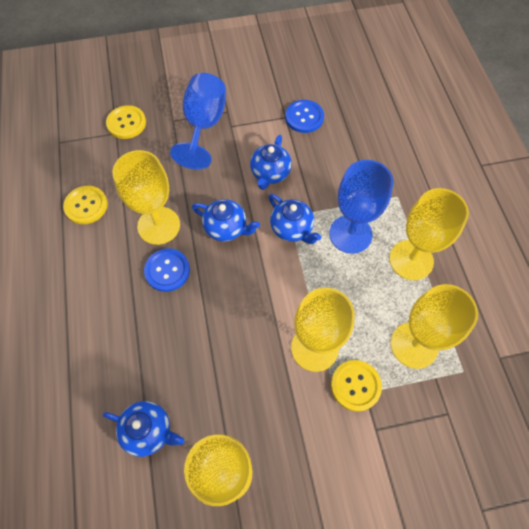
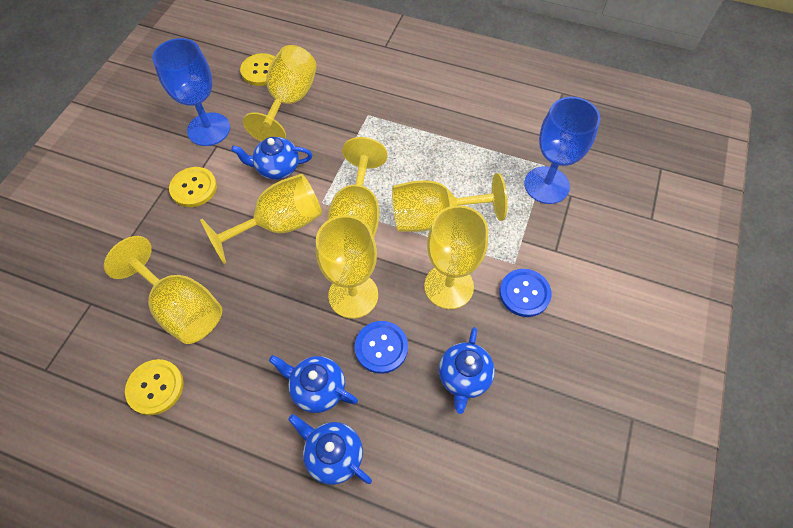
yellow goblet: [112,150,180,245] [184,434,252,506] [291,288,355,372] [389,188,469,280] [391,284,478,369] = 5 -> [104,236,222,344] [200,174,322,264] [243,45,317,141] [316,215,378,319] [327,137,388,237] [392,173,507,232] [424,205,488,309] = 7

